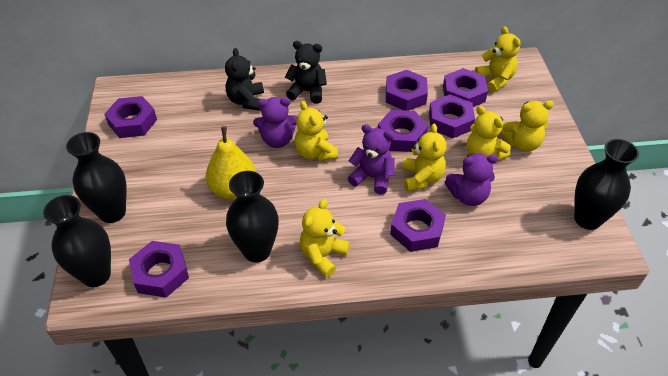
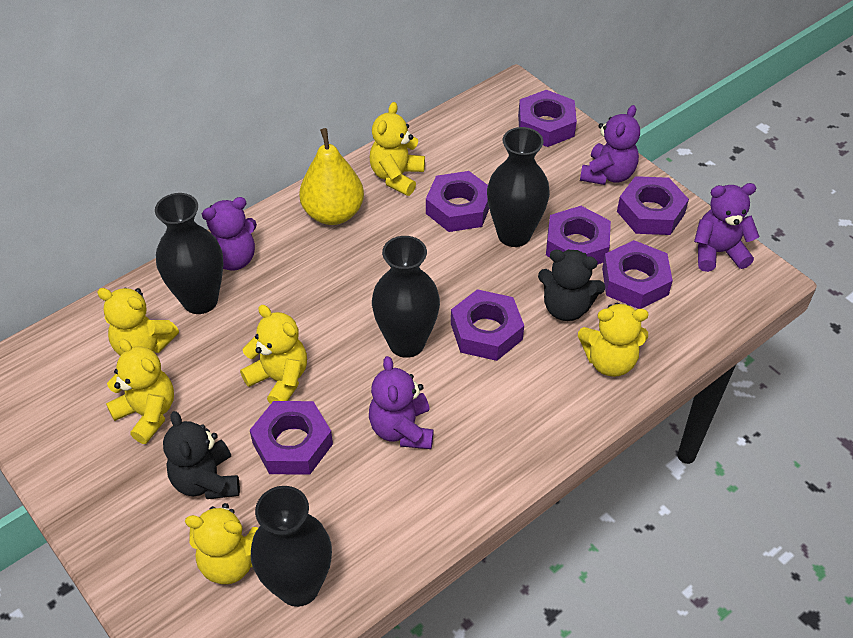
purple teddy bear: [253,97,297,148] [348,124,395,194] [445,153,498,206] = 3 -> [202,197,257,271] [369,356,434,449] [580,105,640,185] [694,183,760,272] = 4

